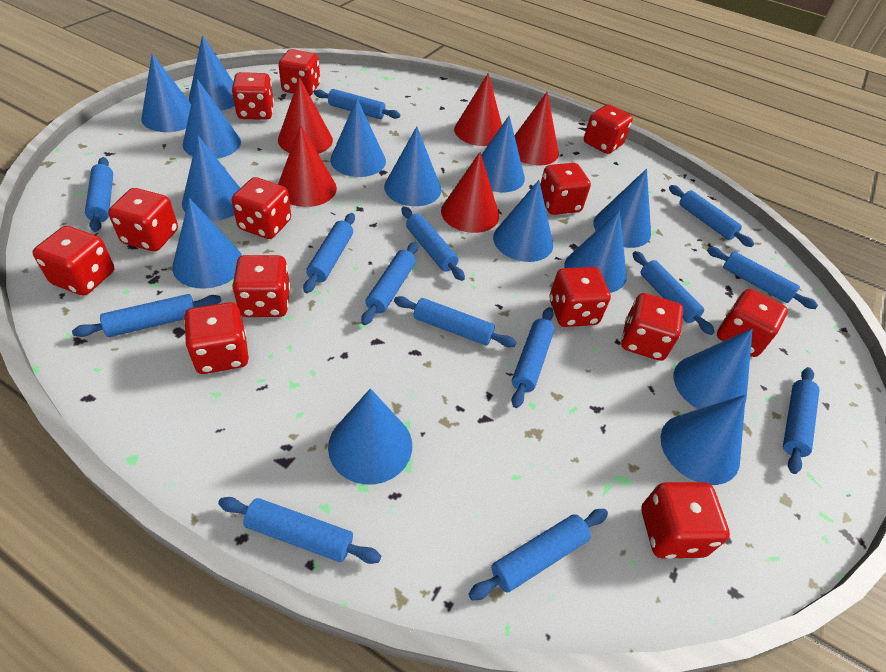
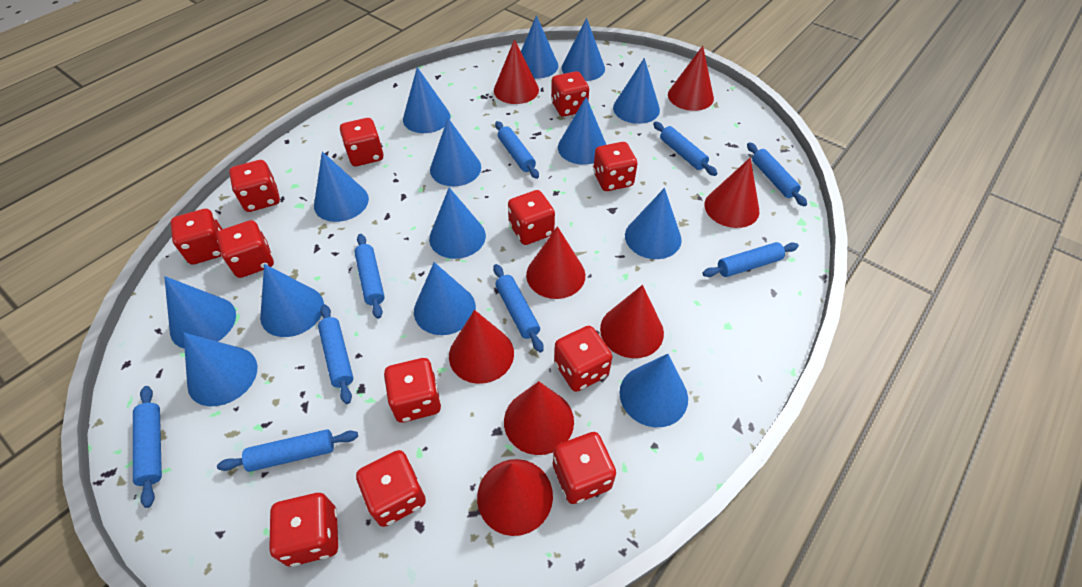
blue rolling pin: [72,294,222,337] [85,157,113,232] [218,497,381,564] [303,213,355,293] [314,89,400,119] [361,242,418,325] [394,296,517,347] [401,207,465,281] [468,509,608,601] [512,307,555,408] [633,251,715,335] [669,185,754,247] [707,247,818,309] [783,367,820,474] = 14 -> [133,386,162,508] [217,429,358,472] [318,304,354,404] [354,234,385,319] [493,264,544,352] [495,121,539,179] [653,122,717,176] [702,242,799,277] [747,142,807,206] = 9
red cone: [278,77,333,154] [278,124,337,207] [441,152,499,233] [454,73,502,146] [514,92,559,165] = 5 -> [449,310,514,384] [477,459,553,536] [494,39,539,104] [504,381,574,455] [526,226,585,299] [600,285,664,358] [668,46,714,111] [704,157,759,228] = 8
red dice: [32,226,114,296] [108,188,178,251] [184,302,249,374] [232,72,274,120] [232,177,291,239] [232,255,290,317] [279,49,320,96] [540,163,591,215] [550,267,611,327] [584,104,633,154] [621,293,683,361] [642,482,730,559] [717,289,788,357] = 13 -> [171,209,222,265] [216,220,274,278] [229,160,280,212] [269,493,338,567] [340,118,384,166] [356,450,426,527] [384,358,441,423] [508,190,555,245] [551,71,589,117] [553,432,616,504] [554,326,612,392] [593,142,637,191] = 12

